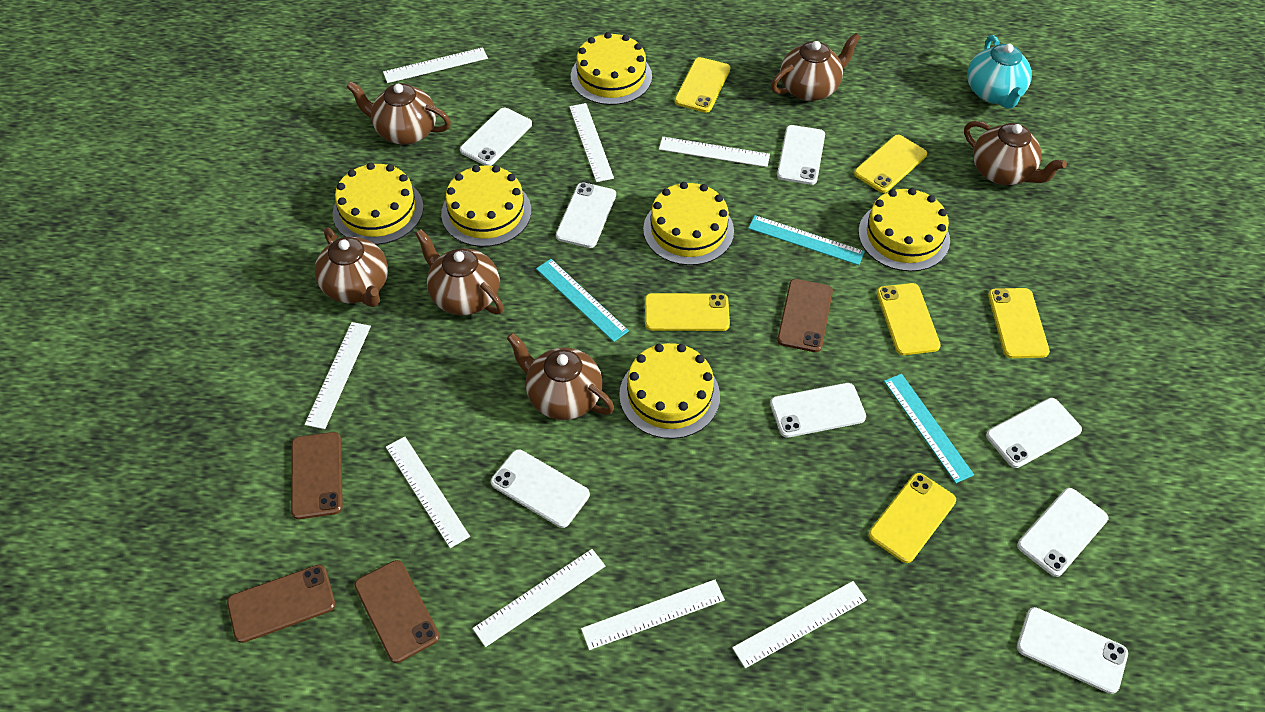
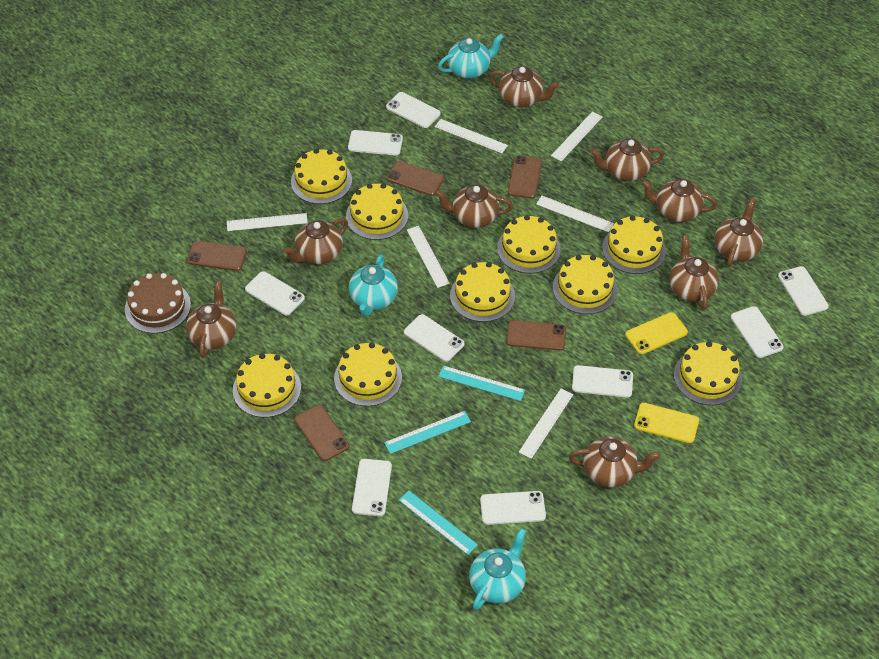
brown cake: none = 0 -> [125,273,191,333] = 1
brown phone: [227,565,335,643] [291,432,343,519] [354,560,440,663] [777,279,833,352] = 4 -> [187,241,247,271] [294,405,349,461] [386,161,444,196] [506,320,566,351] [508,155,542,199] = 5
brown teapot: [315,227,388,307] [347,81,451,145] [415,229,504,315] [507,333,614,420] [771,33,861,101] [964,121,1067,185] = 6 -> [186,281,237,358] [283,218,348,265] [435,184,513,228] [489,66,559,108] [569,437,660,487] [590,139,664,181] [641,179,717,222] [669,235,719,310] [715,198,763,267] = 9
turquoise teapot: [967,35,1032,108] = 1 -> [349,254,398,316] [438,34,504,79] [469,528,526,610] = 3
white phone: [460,108,532,166] [491,449,590,528] [556,182,616,248] [770,383,866,438] [777,125,825,185] [986,398,1082,468] [1017,488,1108,577] [1017,607,1128,694] = 8 -> [245,271,305,315] [348,130,403,156] [352,459,392,516] [386,92,441,128] [404,314,464,362] [480,491,546,525] [572,365,633,398] [731,306,784,358] [778,266,829,316] = 9
white ruler: [305,322,371,429] [383,47,488,83] [386,437,470,548] [472,549,605,647] [569,103,614,182] [581,580,725,650] [659,137,770,167] [732,581,867,668] = 8 -> [227,213,308,231] [407,226,450,288] [435,119,508,153] [519,389,573,459] [536,196,614,232] [551,111,603,161] = 6
yellow cake: [333,163,424,245] [441,165,531,247] [571,32,652,105] [619,343,720,439] [643,182,734,265] [859,188,950,272] = 6 -> [233,353,301,417] [291,149,352,204] [334,342,402,406] [346,183,408,240] [450,262,515,322] [497,215,561,274] [553,255,618,314] [602,216,666,274] [674,341,742,405] = 9
yellow phone: [645,293,730,331] [675,57,730,112] [854,135,927,193] [869,473,956,563] [876,283,941,355] [988,288,1050,358] = 6 -> [625,312,688,354] [634,403,699,443] = 2

